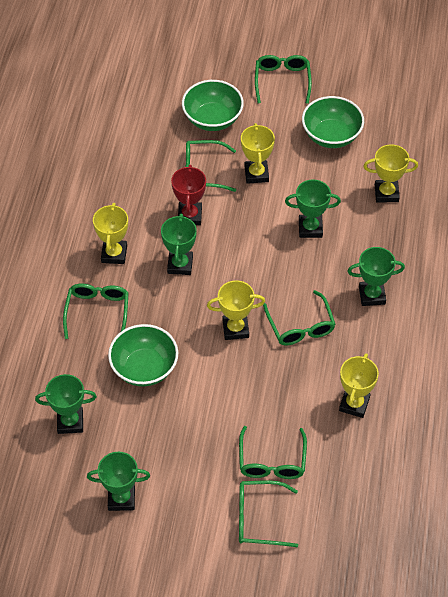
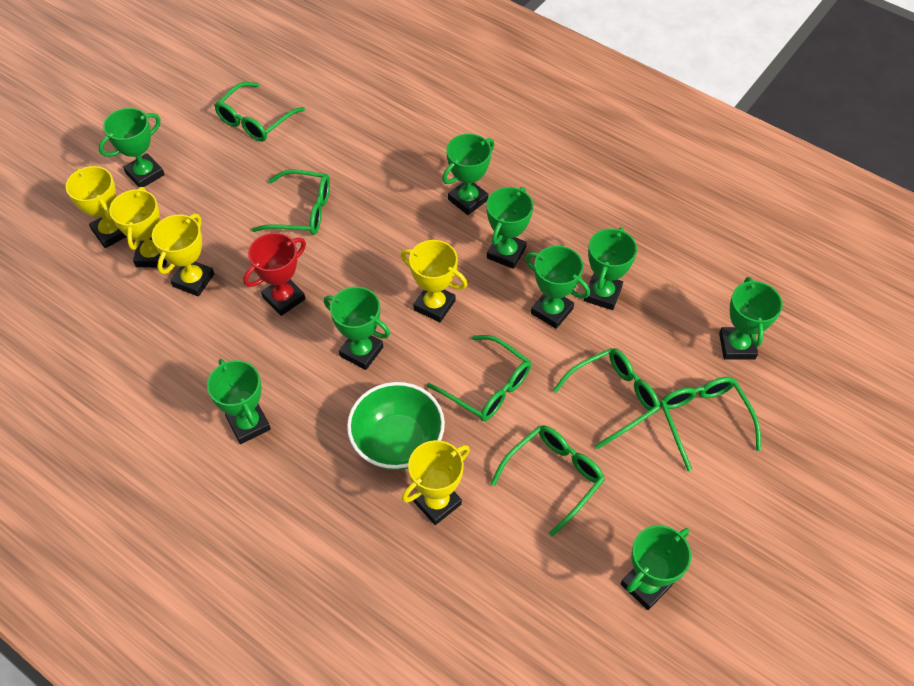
green bowl: [108,324,178,386] [182,80,244,131] [302,96,364,148] = 3 -> [347,382,445,470] = 1
green trophy: [35,374,97,434] [87,452,150,511] [161,214,197,275] [285,179,341,238] [348,247,405,306] = 5 -> [99,108,165,187] [207,359,271,444] [324,287,390,370] [442,134,494,215] [486,187,533,269] [525,246,590,329] [584,227,637,310] [621,525,691,610] [719,277,783,360] = 9

